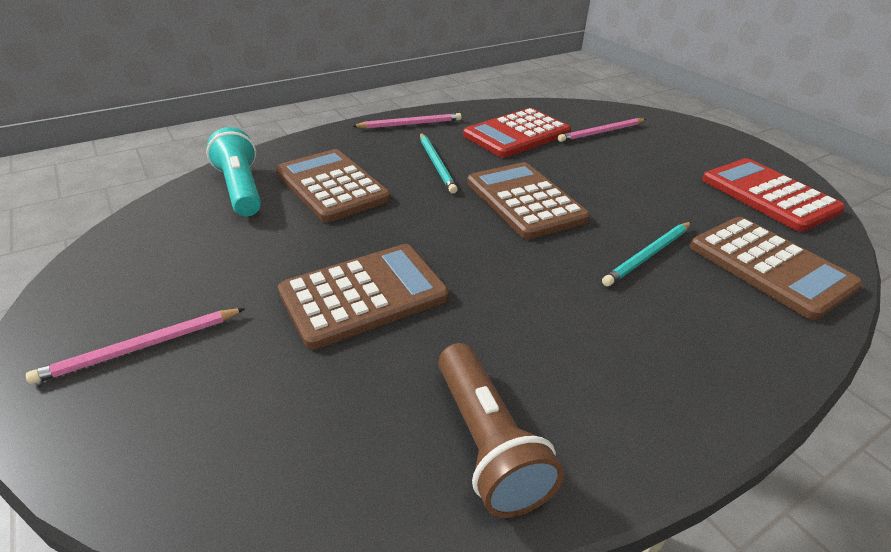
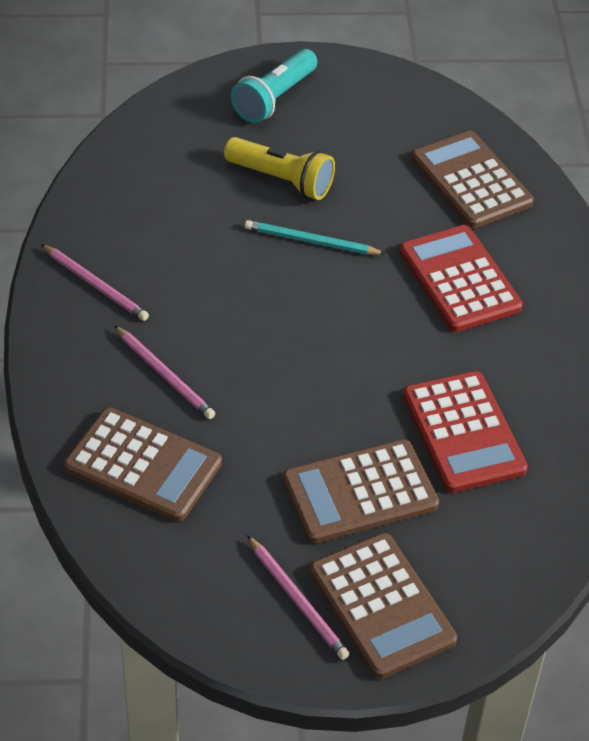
brown flashlight: [438,343,564,518] = 1 -> none = 0
turquoise pencil: [420,133,458,194] [602,222,691,286] = 2 -> [245,220,386,255] = 1
yellow flashlight: none = 0 -> [224,137,335,200] = 1

